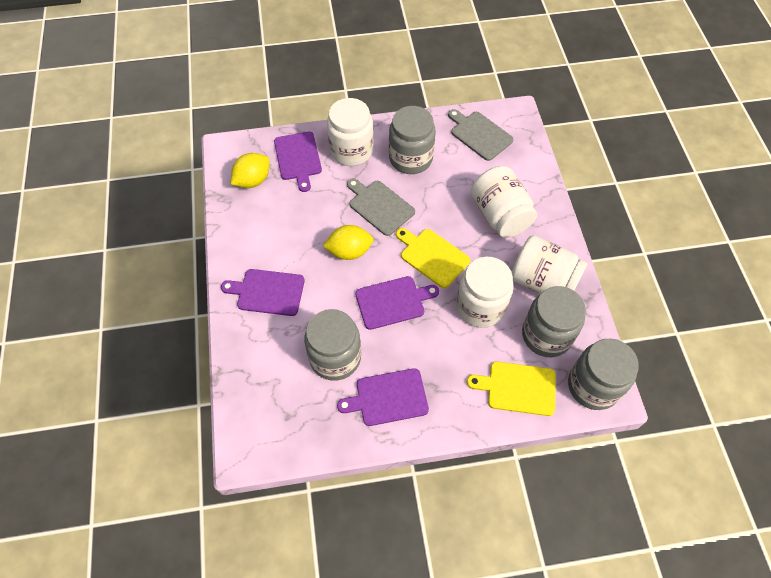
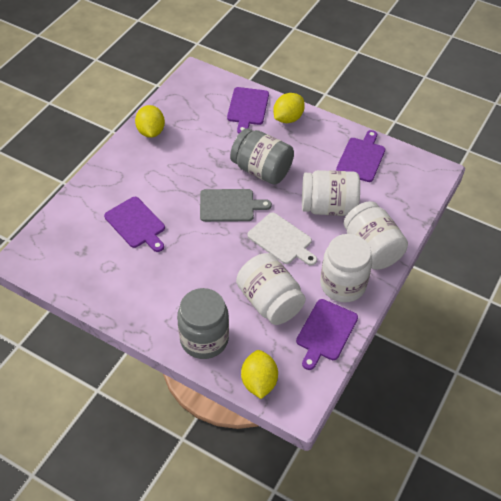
grey cutting board: [347,178,415,236] [448,109,514,161] = 2 -> [200,189,272,222] = 1
grey jar: [304,309,361,381] [389,106,436,174] [522,286,586,357] [568,339,639,410] = 4 -> [177,288,229,359] [230,128,294,185] = 2
white cutting board: none = 0 -> [247,213,317,266] = 1
yellow cutting board: [396,228,470,288] [467,362,556,416] = 2 -> none = 0
yellow lemon: [231,153,270,188] [323,225,373,260] = 2 -> [135,105,165,138] [241,350,278,399] [273,93,305,123] = 3

